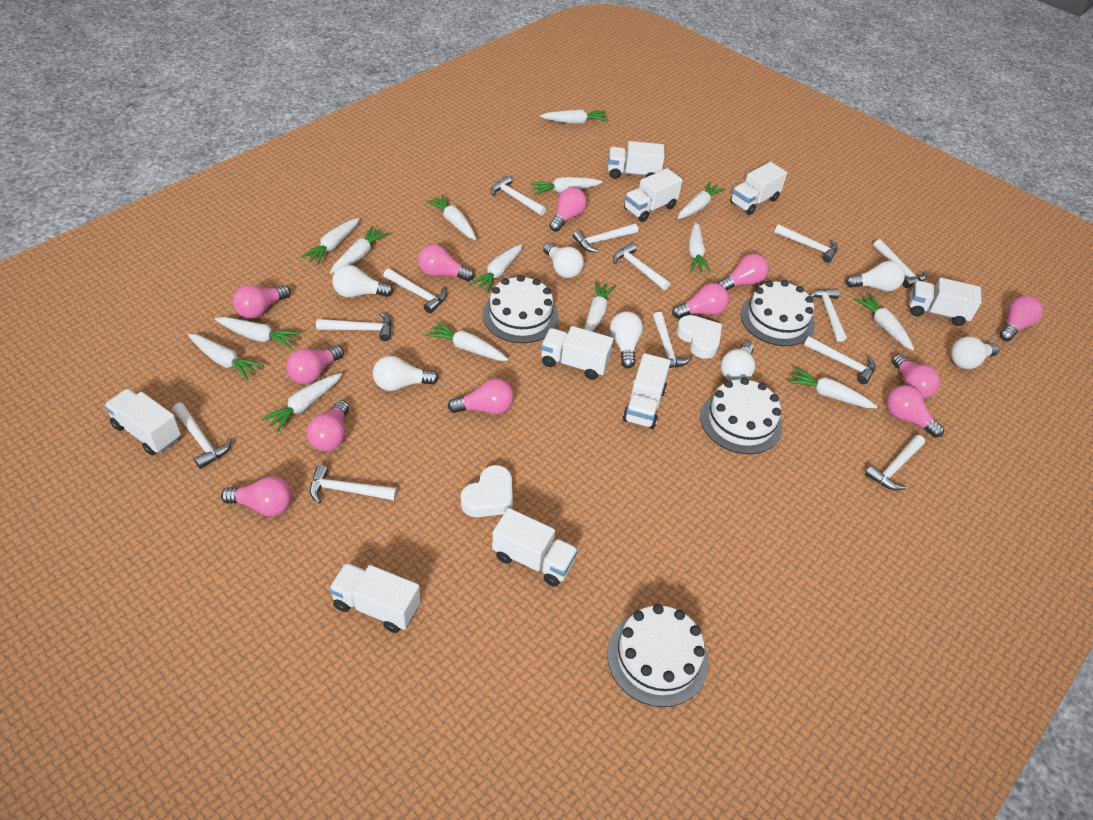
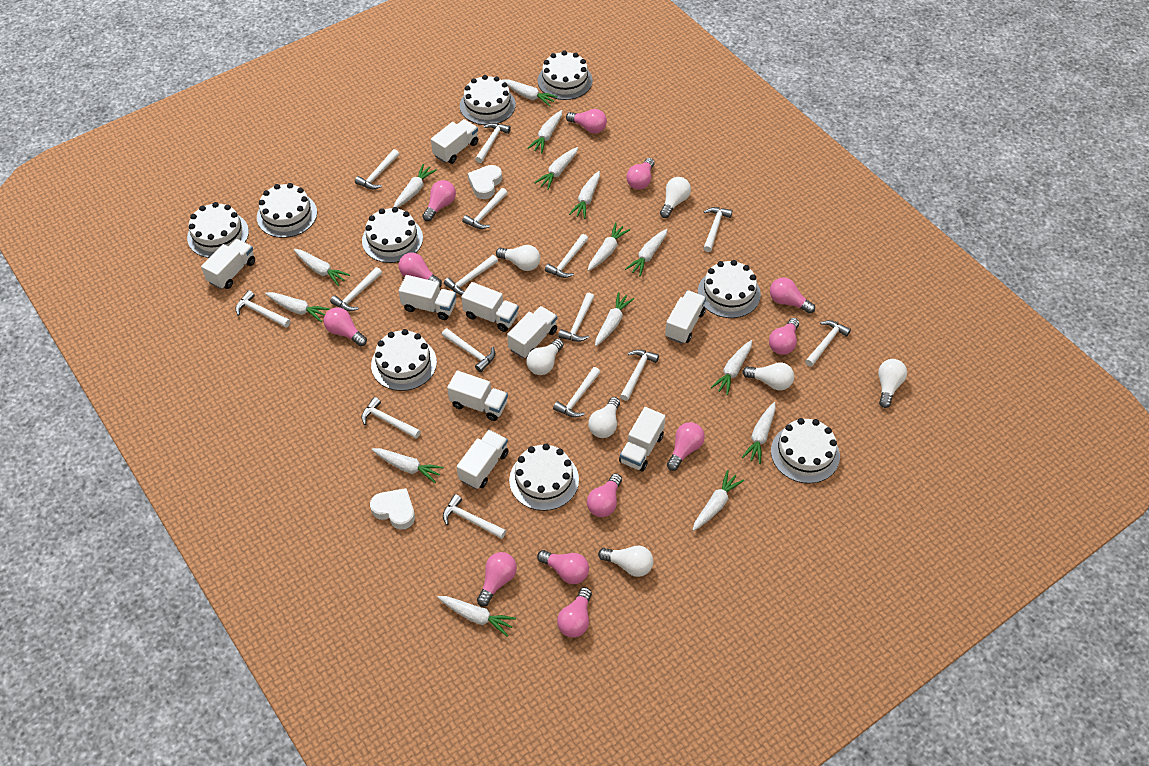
white cake: [482,275,559,343] [607,604,709,707] [700,377,783,454] [740,280,815,346] = 4 -> [187,202,249,258] [257,183,317,238] [362,207,423,263] [371,329,437,391] [460,75,516,125] [509,443,579,511] [538,50,593,100] [698,260,761,318] [771,418,840,484] = 9
white hammer: [173,403,232,469] [310,465,397,504] [316,312,392,341] [383,268,447,313] [491,176,546,216] [573,223,638,253] [613,243,670,290] [653,312,692,368] [774,224,838,263] [804,336,876,384] [809,288,847,342] [865,435,925,490] [873,239,927,288] = 13 -> [235,290,290,328] [330,267,382,311] [355,149,399,189] [361,397,421,439] [442,328,495,372] [443,494,506,539] [444,255,498,295] [462,188,508,229] [475,123,511,163] [545,234,588,278] [553,367,600,418] [558,293,594,342] [620,349,659,401] [703,207,732,252] [805,320,851,367] = 15

